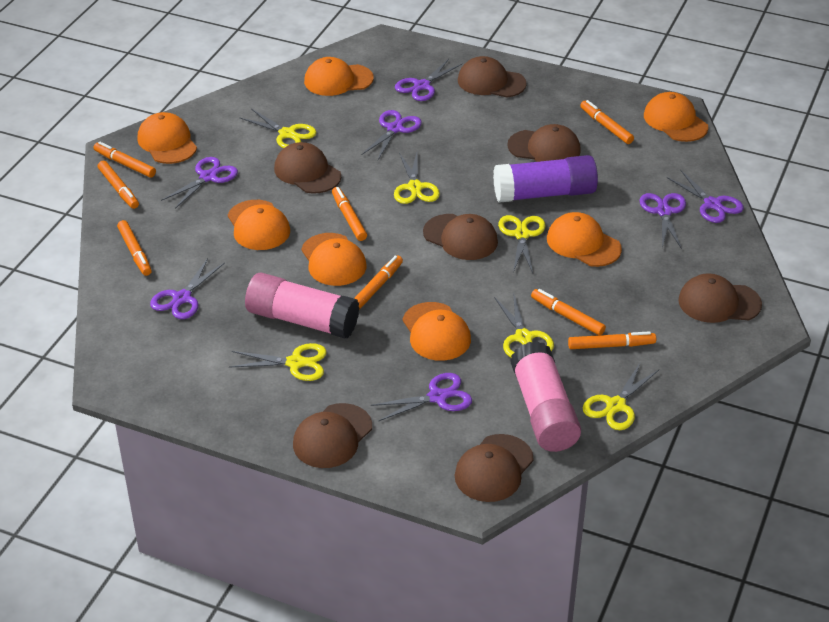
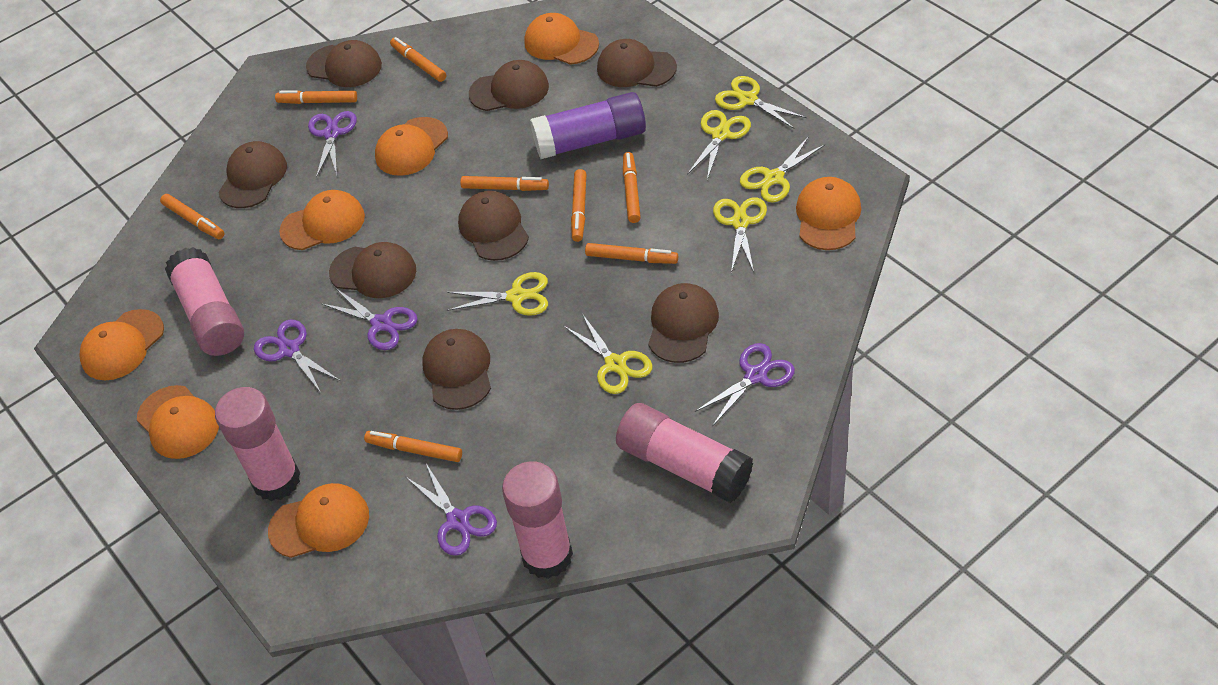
brown cap: [274,142,341,194] [293,403,372,468] [423,214,498,260] [455,434,534,502] [458,56,527,98] [507,124,581,162] [678,273,762,323] = 7 -> [218,141,287,208] [306,40,382,87] [329,242,416,298] [422,329,491,410] [458,191,529,261] [469,60,549,111] [597,39,677,87] [648,283,719,363] = 8
pink glue stick: [245,273,359,339] [510,341,581,452] = 2 -> [165,247,244,356] [215,387,301,501] [502,461,573,579] [616,403,753,503] = 4
purple scissors: [150,258,225,319] [161,157,238,209] [361,110,422,160] [371,373,472,421] [395,59,462,101] [639,193,686,249] [666,169,744,223] = 7 -> [254,320,340,393] [308,111,357,178] [322,289,418,350] [406,464,497,556] [695,343,795,427] = 5

